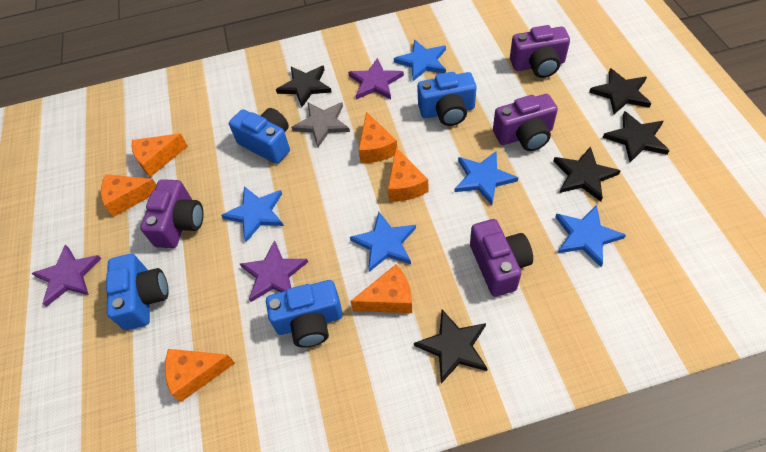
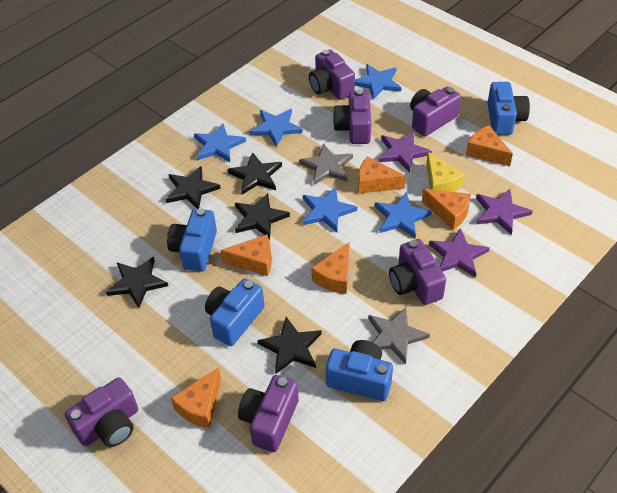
grey star: [291,102,350,147] = 1 -> [299,143,353,185] [368,307,430,364] = 2
purple camera: [140,179,204,248] [470,219,533,297] [493,94,558,151] [510,25,570,78] = 4 -> [65,378,138,447] [238,375,299,452] [309,49,355,100] [333,89,371,144] [389,239,446,305] [410,86,461,137] = 6
yellow cheese: none = 0 -> [426,152,465,192] = 1

